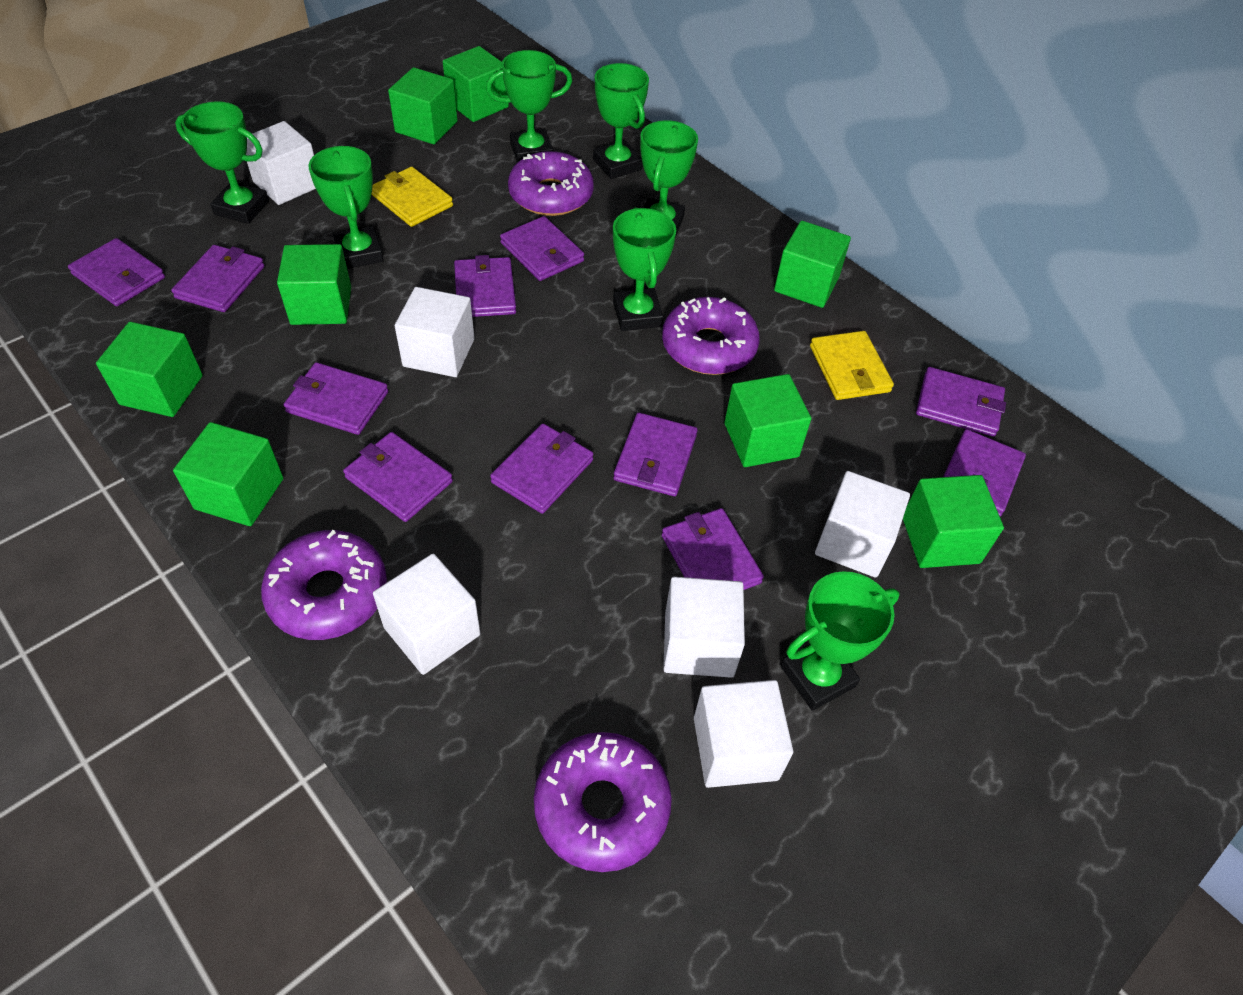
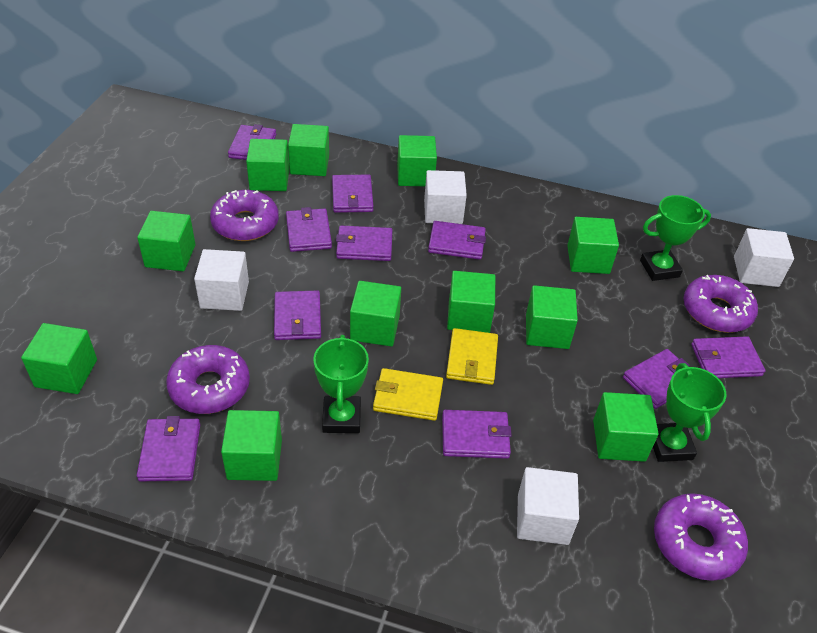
green cube: [96,322,203,417] [173,422,283,526] [277,244,351,325] [388,67,458,144] [443,46,509,122] [724,374,811,467] [774,221,851,308] [903,475,1004,568] = 8 -> [21,323,97,394] [137,211,195,271] [221,410,282,481] [246,139,289,191] [288,124,329,176] [350,281,401,346] [397,135,437,186] [447,271,495,333] [526,285,578,349] [567,217,619,274] [593,392,659,462] = 11
green trophy: [175,101,269,224] [308,146,384,269] [486,50,572,162] [593,63,649,179] [613,207,676,331] [640,120,698,238] [781,571,900,711] = 7 -> [313,335,369,433] [640,195,711,281] [653,363,726,462] = 3
purple wallet: [68,238,165,306] [171,245,265,312] [284,362,388,435] [343,432,453,522] [454,255,516,317] [490,424,594,514] [500,216,584,281] [613,413,698,496] [662,508,764,590] [916,367,1006,437] [943,429,1026,517] = 11 -> [137,416,200,481] [228,124,276,160] [274,290,321,340] [286,207,332,252] [332,175,374,213] [336,226,392,261] [428,221,486,260] [442,410,512,459] [623,349,690,409] [691,336,766,378] = 10
white cube: [246,121,316,205] [373,554,481,675] [395,287,474,377] [663,577,745,678] [694,680,793,788] [815,471,910,578] = 6 -> [194,249,249,311] [424,170,467,224] [517,467,579,545] [734,228,794,287] = 4

